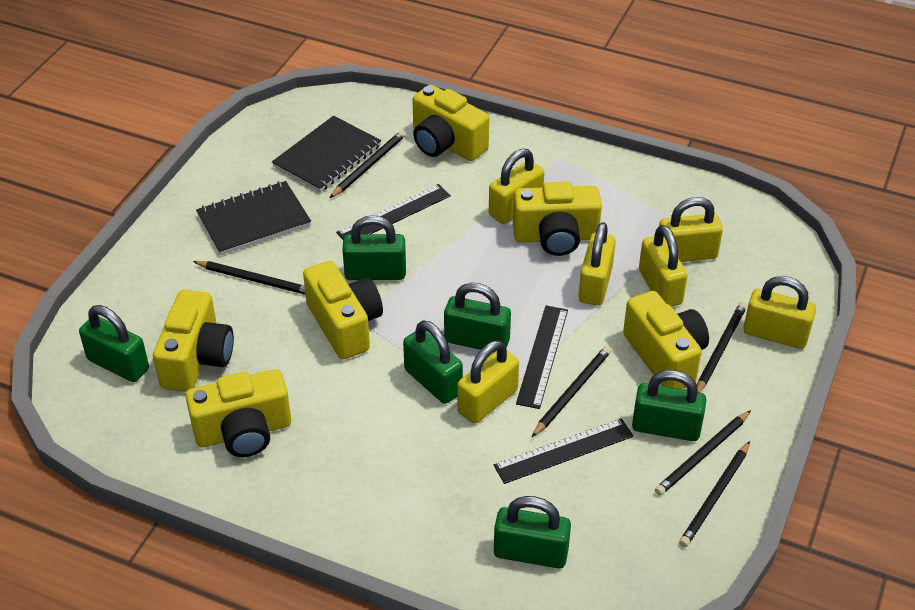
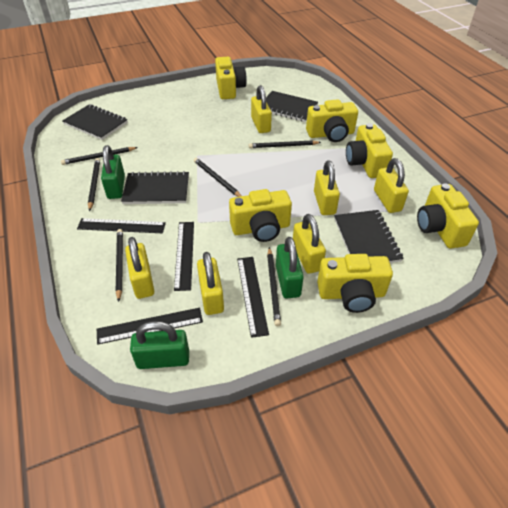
black notebook: [196,181,311,255] [272,116,381,192] = 2 -> [62,104,128,140] [121,171,189,204] [266,91,318,122] [334,210,404,263] = 4
black ruler: [336,184,451,240] [494,418,634,484] [516,305,568,409] = 3 -> [77,218,166,233] [97,308,203,345] [174,222,194,291] [237,257,269,338] = 4
green padlock: [79,305,149,382] [343,215,406,280] [403,320,463,404] [444,283,511,352] [494,496,571,569] [632,370,706,441] = 6 -> [101,145,125,199] [130,321,189,369] [276,237,304,299] = 3

